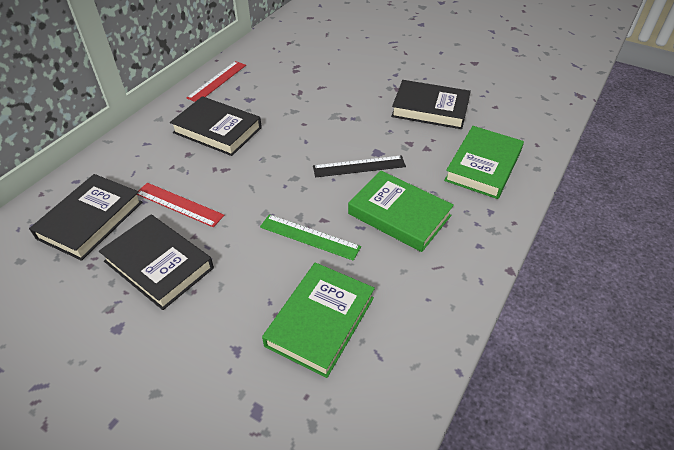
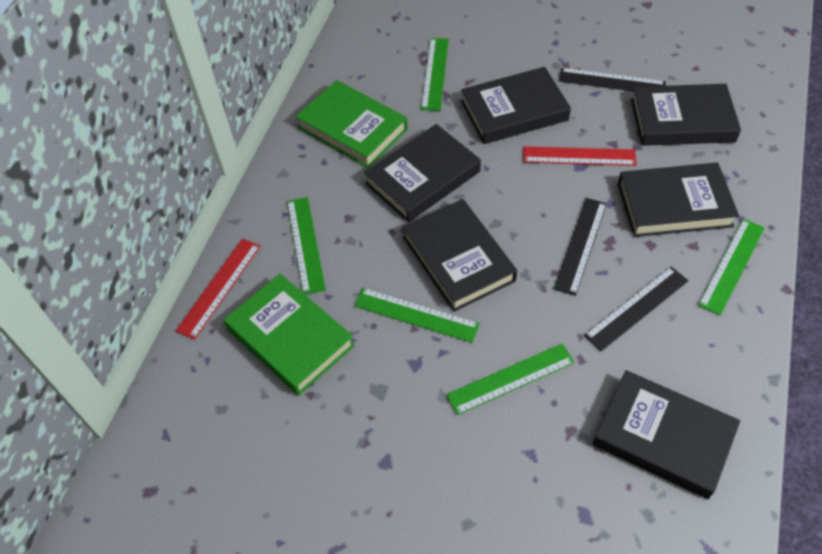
black book: [29,174,143,261] [99,214,214,310] [170,96,262,156] [391,80,471,129] = 4 -> [364,124,481,222] [402,199,517,312] [461,67,571,144] [593,370,740,499] [618,162,739,237] [631,84,741,146] = 6
black ruler: [313,155,406,178] = 1 -> [554,198,607,296] [559,68,666,92] [584,267,688,351] = 3
green book: [262,262,375,378] [348,171,454,252] [444,126,524,199] = 3 -> [224,274,355,396] [296,80,408,168] = 2
green ruler: [260,214,361,261] = 1 -> [287,197,326,295] [354,288,480,343] [421,38,449,111] [446,343,575,415] [698,219,765,316] = 5

